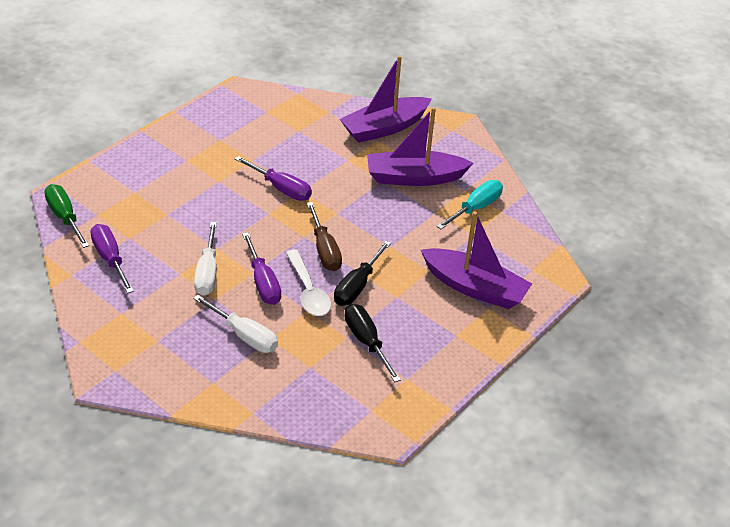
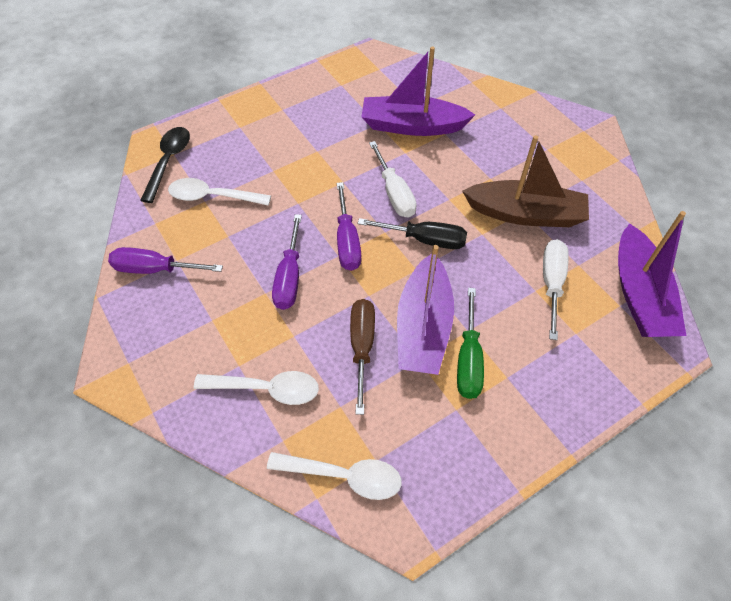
black screwdriver: [334,241,391,306] [344,304,401,382] = 2 -> [358,218,467,249] = 1
black spoon: none = 0 -> [140,127,190,203] = 1
brown boat: none = 0 -> [462,135,589,227] = 1
turquoise screwdriver: [436,180,503,229] = 1 -> none = 0
white spoon: [286,249,331,316] = 1 -> [168,178,271,206] [194,371,319,405] [267,452,402,500] = 3

